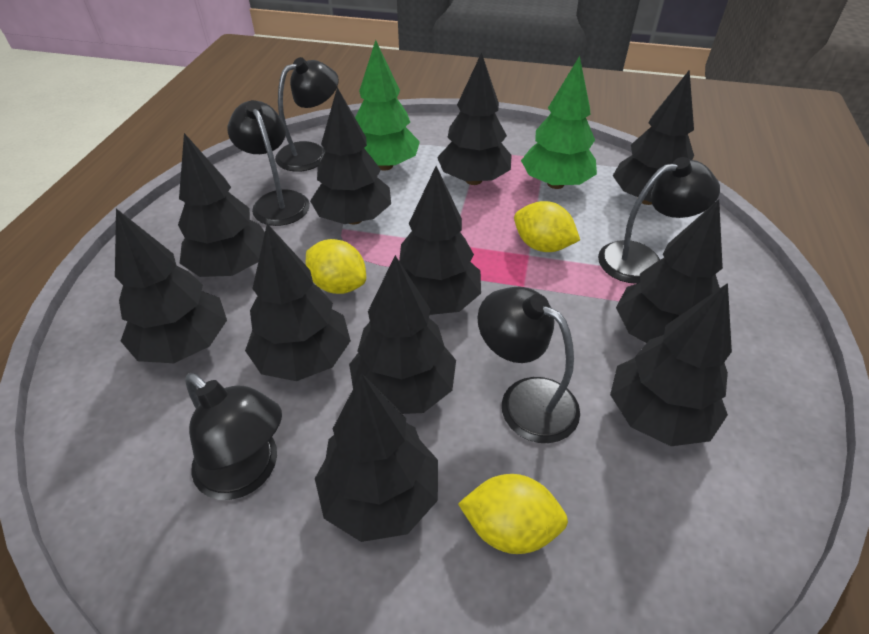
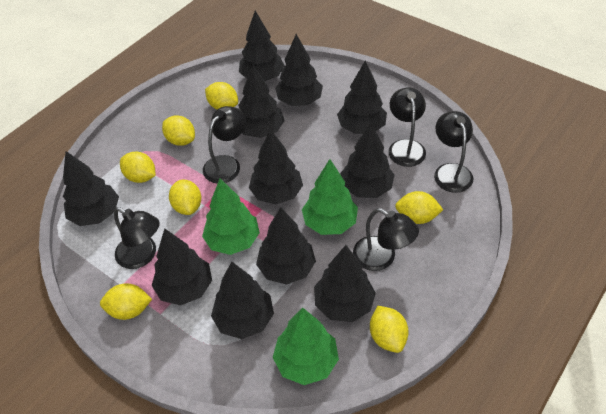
green tree: [355,40,420,171] [521,56,597,189] = 2 -> [202,178,260,255] [273,307,339,385] [302,159,358,235] = 3
yellow lemon: [306,239,366,294] [458,474,568,554] [514,201,580,252] = 3 -> [100,283,152,320] [120,152,156,183] [162,115,195,146] [169,180,201,215] [205,82,238,109] [370,306,409,353] [395,191,443,224] = 7

